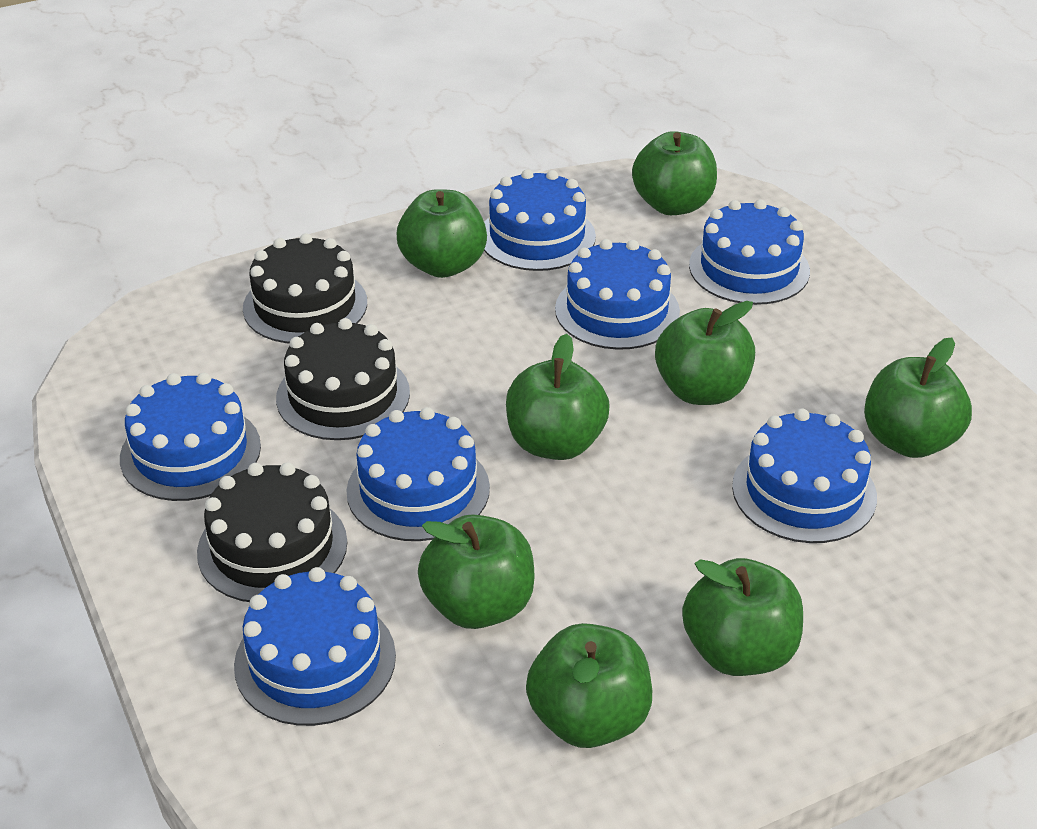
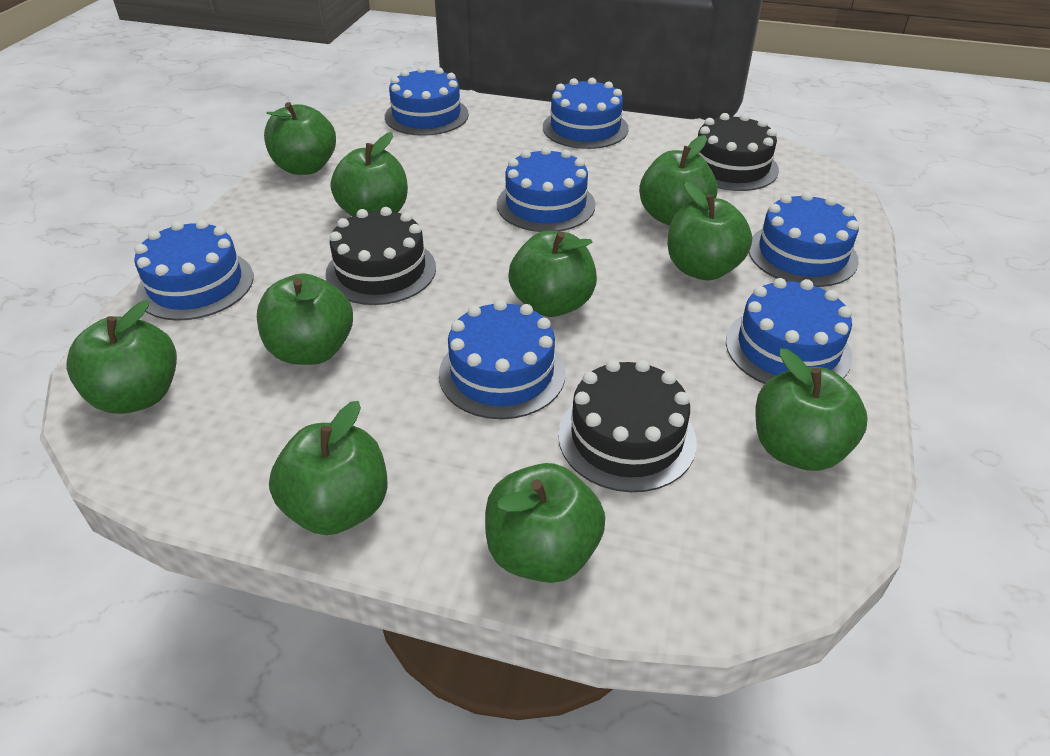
green apple: [397,189,487,278] [418,514,535,629] [506,334,610,460] [526,623,652,748] [632,131,717,215] [655,301,755,405] [682,558,803,676] [864,338,972,458] = 8 -> [66,300,177,414] [257,273,353,365] [264,102,336,175] [269,401,388,535] [331,132,408,216] [485,463,605,583] [508,231,597,317] [639,135,718,226] [667,182,752,280] [755,349,868,471] = 10

